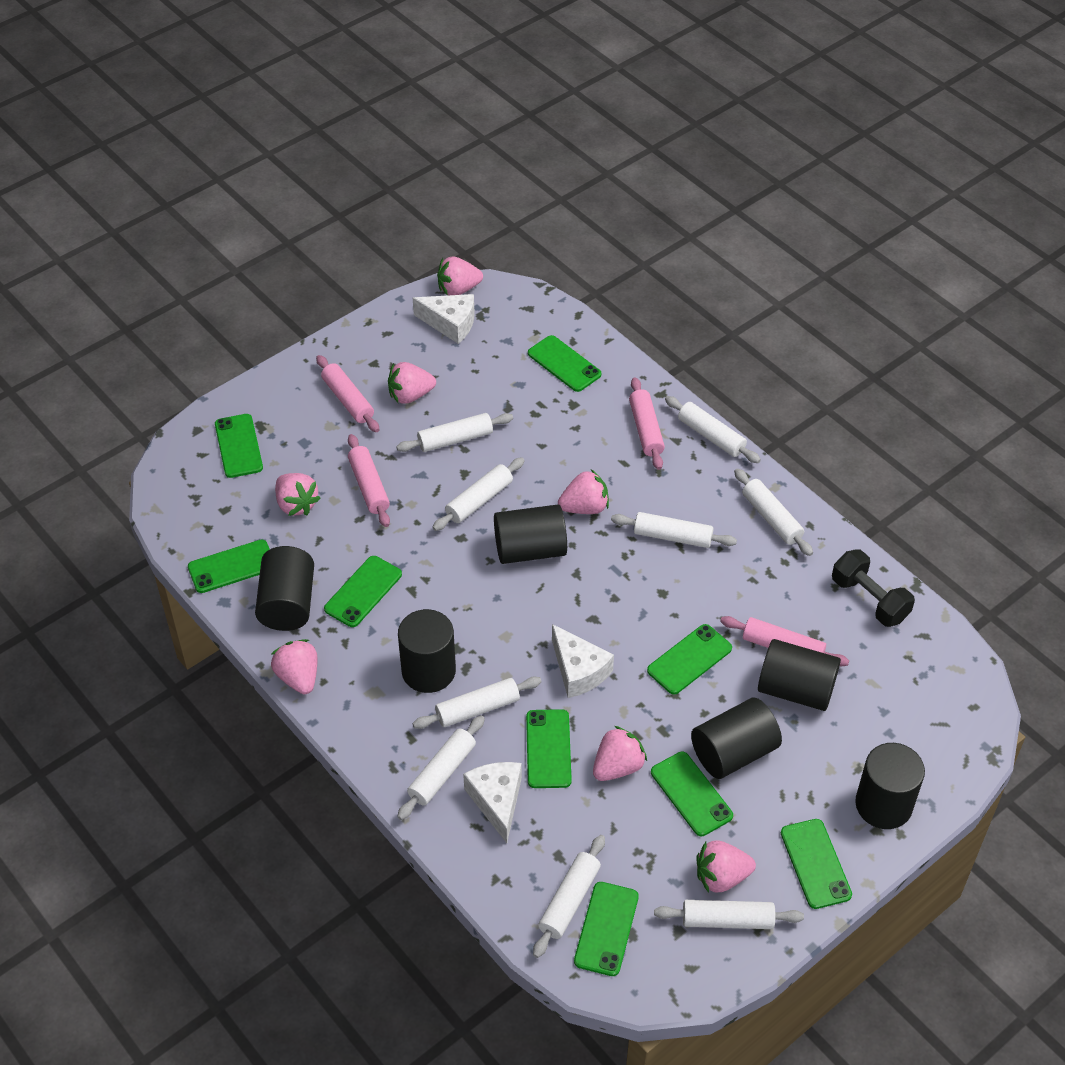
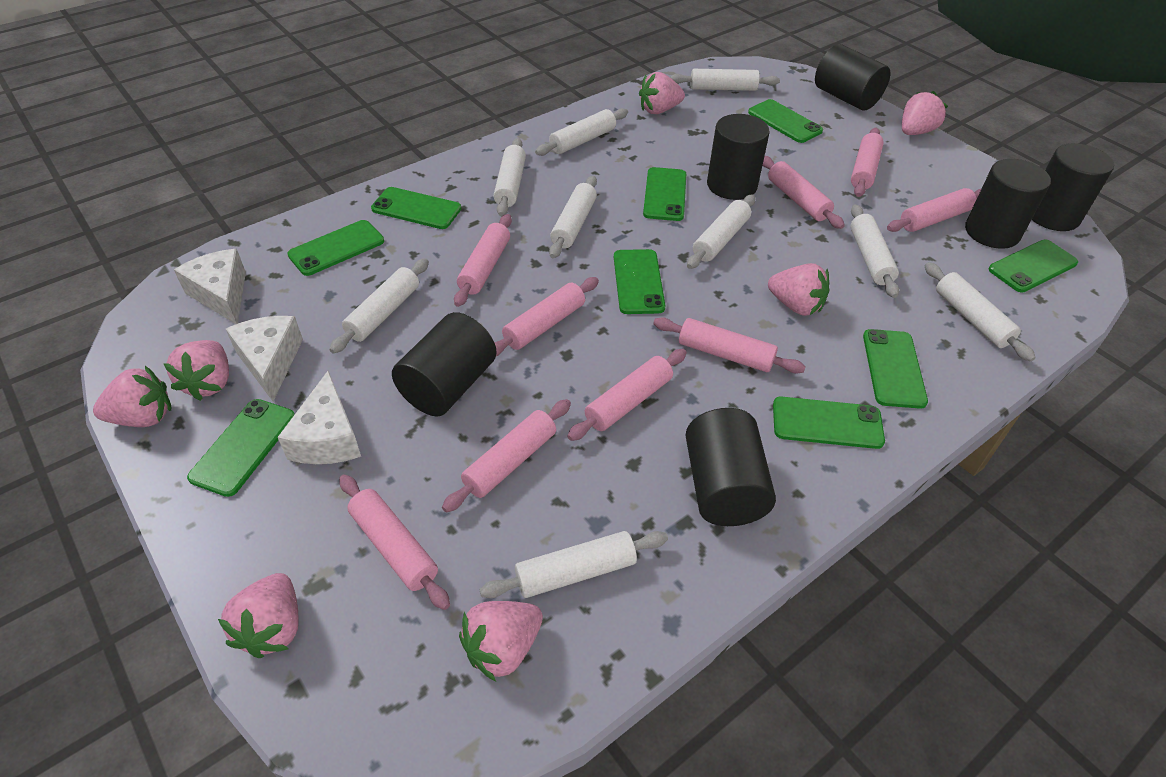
black dumbbell: [832,549,915,627] = 1 -> none = 0
pink rolling pin: [316,355,379,432] [348,434,390,527] [629,377,665,470] [720,616,849,666] = 4 -> [339,474,450,610] [442,399,571,512] [454,214,512,307] [494,277,599,356] [567,349,687,441] [653,317,805,374] [762,156,845,229] [851,128,884,197] [887,188,981,232] = 9

